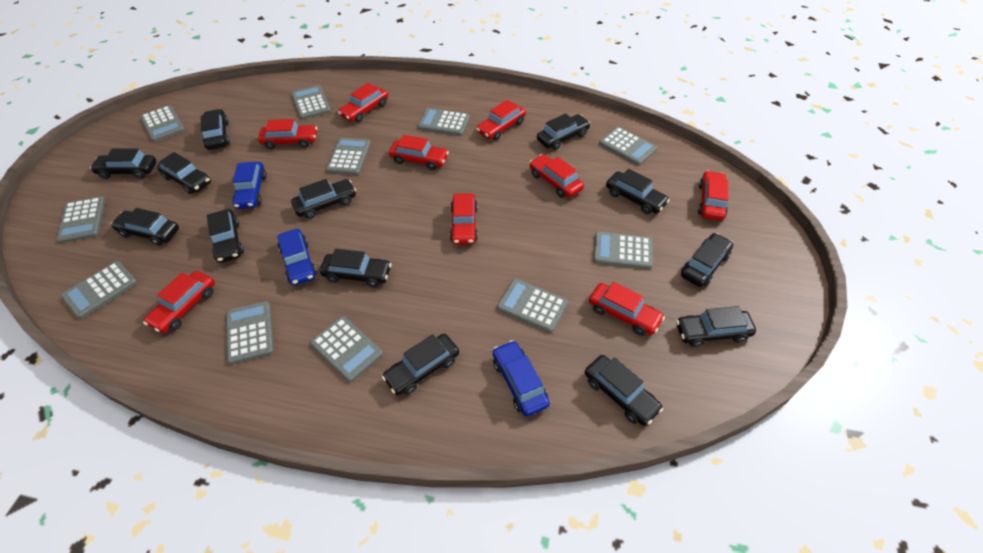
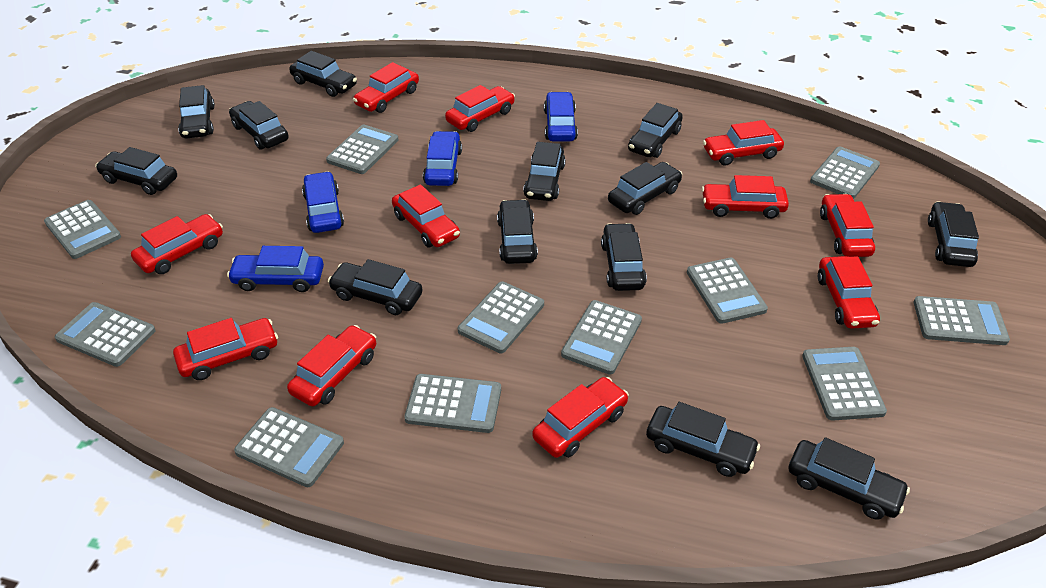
blue car: [232,162,267,209] [277,229,317,285] [493,340,550,417] = 3 -> [227,246,324,292] [302,171,344,233] [423,131,462,186] [544,92,578,141] = 4
red car: [143,271,215,333] [258,119,317,149] [338,83,388,122] [389,135,449,170] [450,193,478,245] [476,100,526,140] [529,154,584,198] [589,282,665,336] [698,171,728,221] = 9 -> [131,214,223,274] [173,318,278,380] [287,325,376,407] [353,62,419,113] [392,184,460,247] [445,85,515,132] [532,377,629,458] [702,175,789,219] [703,120,784,166] [818,256,880,329] [820,194,875,257] = 11

